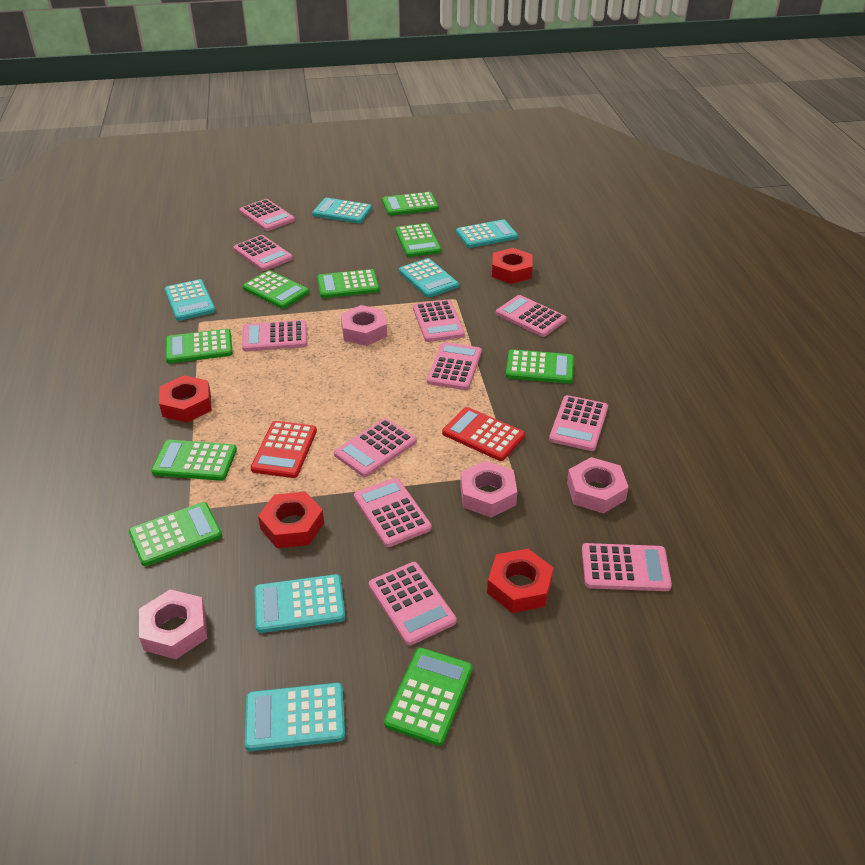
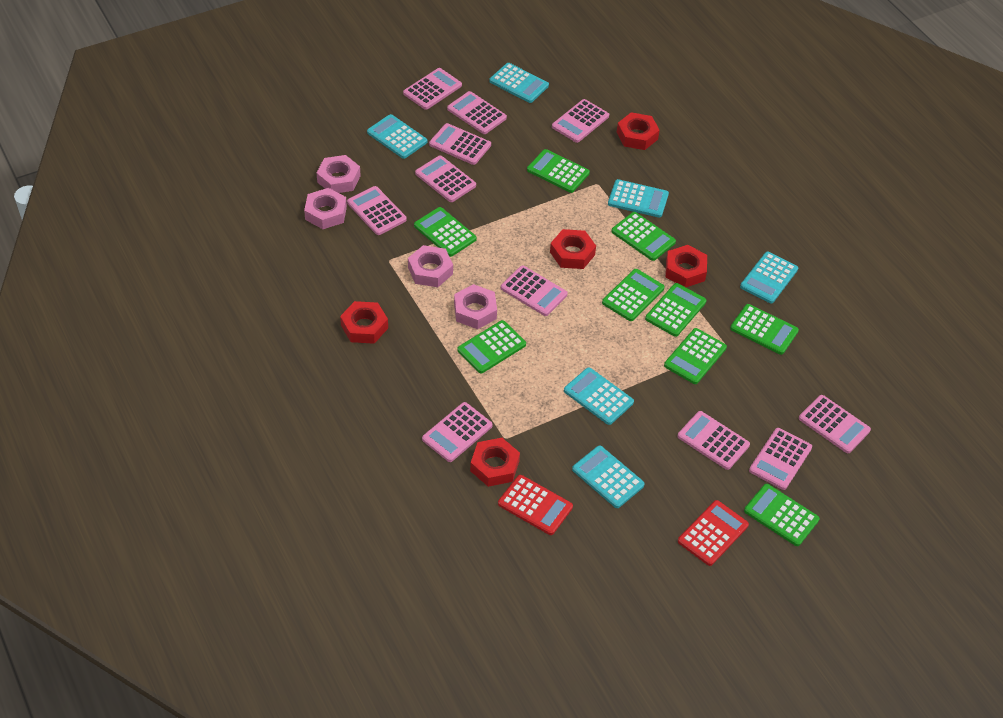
red nut: [159,375,212,423] [258,492,324,548] [487,549,554,613] [492,248,533,284] = 4 -> [340,301,388,344] [470,438,520,487] [550,229,596,269] [617,112,660,150] [665,245,707,287] = 5

